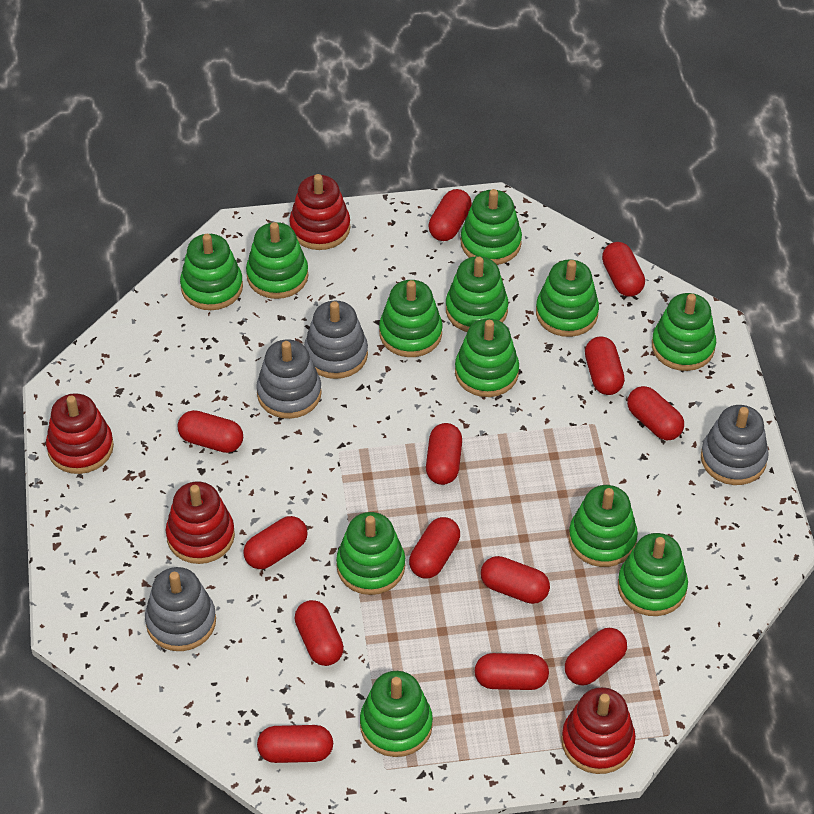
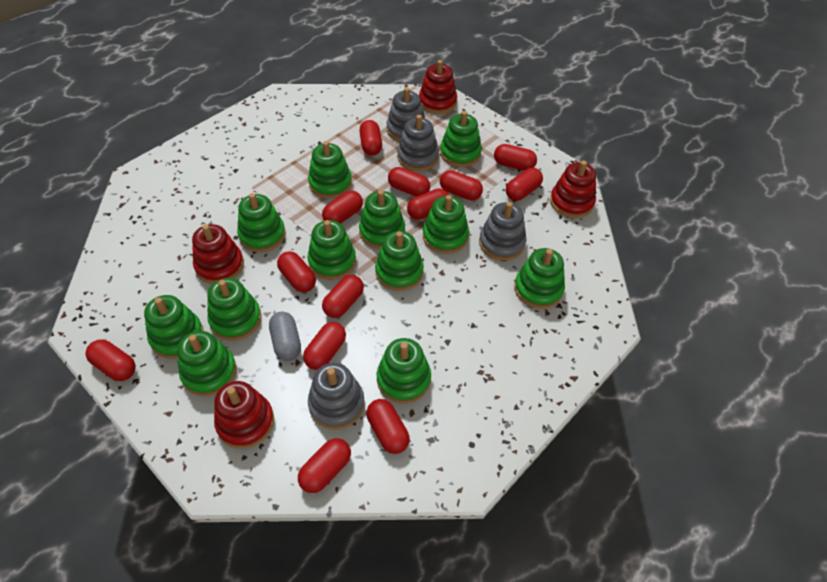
grey capsule: none = 0 -> [269,312,301,361] = 1

